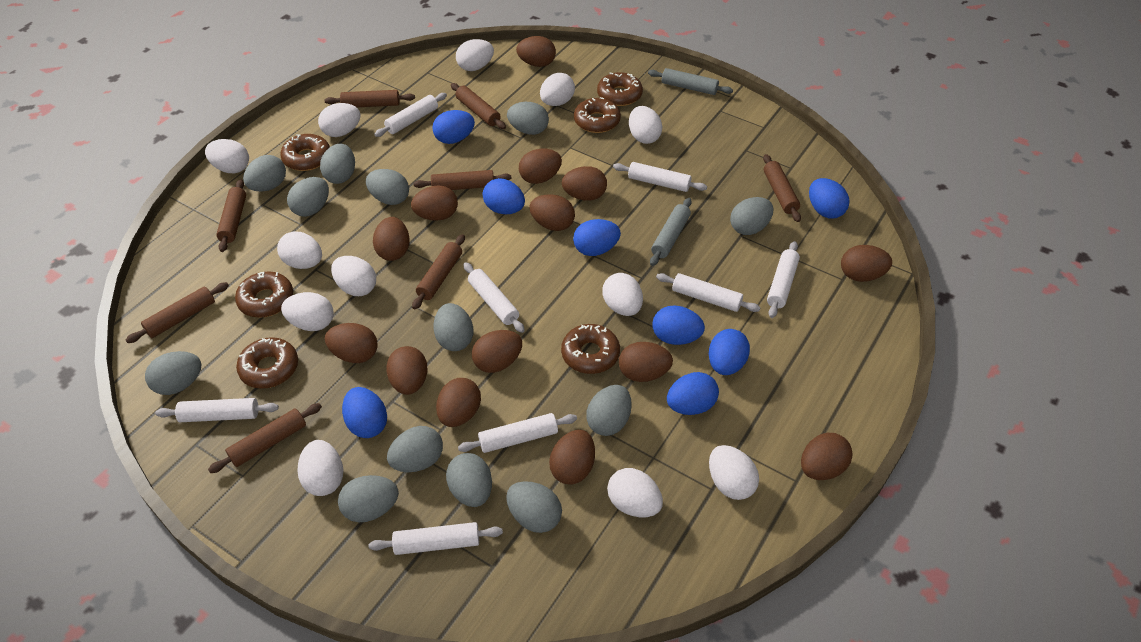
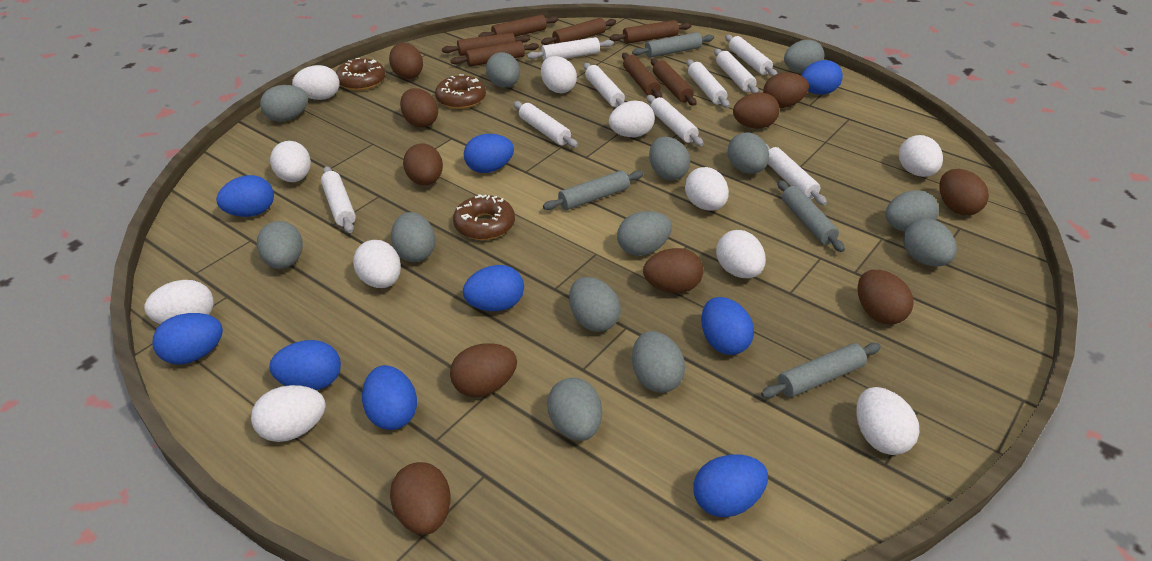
blue egg: [342,387,387,438] [432,110,475,144] [483,178,525,214] [573,219,621,256] [652,305,705,345] [667,372,719,415] [709,329,750,375] [809,178,849,219] = 8 -> [152,313,223,365] [216,175,274,217] [270,340,341,390] [362,365,417,430] [463,265,524,311] [464,134,514,173] [693,454,768,517] [701,297,754,355] [801,60,843,95] = 9
brown donut: [235,271,293,318] [236,337,298,389] [280,134,330,171] [561,324,620,374] [574,97,621,133] [597,72,643,106] = 6 -> [336,58,385,91] [435,74,486,109] [453,194,515,240] = 3
brown egg: [325,323,378,363] [373,217,410,261] [386,346,428,395] [411,185,458,221] [436,378,481,427] [472,330,522,373] [516,36,556,67] [519,149,562,184] [529,194,575,231] [549,430,595,485] [562,166,607,201] [619,342,673,382] [801,433,853,480] [841,245,892,282] = 14 -> [389,43,423,79] [390,462,451,535] [400,88,438,128] [403,144,443,185] [450,343,517,397] [643,248,703,293] [733,92,779,129] [763,73,809,108] [858,270,914,324] [939,169,989,215] = 10
brown rolling pin: [126,282,229,343] [208,403,322,473] [216,179,246,252] [325,90,415,107] [412,234,465,309] [413,170,512,190] [451,83,506,129] [763,154,801,222] = 8 -> [442,33,530,56] [451,41,539,67] [478,15,559,37] [541,18,616,45] [609,20,691,44] [622,53,662,98] [651,58,697,106] = 7
grey rolling pin: [648,68,733,95] [650,198,692,266] = 2 -> [543,170,643,210] [632,32,714,58] [761,343,881,398] [777,180,845,252] = 4
white egg: [205,139,249,173] [277,231,322,269] [281,292,334,331] [297,440,343,496] [318,103,360,137] [331,256,376,296] [456,39,494,71] [540,73,575,106] [602,273,643,316] [607,468,663,517] [629,106,662,144] [709,445,759,500] = 12 -> [144,280,214,324] [251,385,326,442] [270,141,311,182] [292,65,339,100] [353,240,401,288] [541,56,577,93] [609,101,655,137] [685,167,729,211] [716,230,766,278] [856,387,919,455] [899,135,943,177] = 11
white rolling pin: [155,398,279,422] [369,522,503,555] [375,93,447,137] [458,413,577,453] [463,262,525,333] [613,162,707,192] [656,273,760,312] [767,241,800,318] = 8 -> [321,166,356,233] [513,101,578,148] [527,37,614,61] [584,63,625,107] [646,95,704,146] [686,59,730,108] [714,49,759,93] [725,35,777,77] [766,144,827,205] = 9

